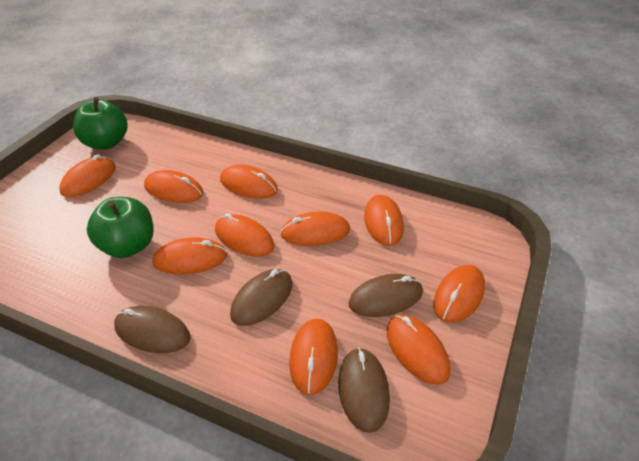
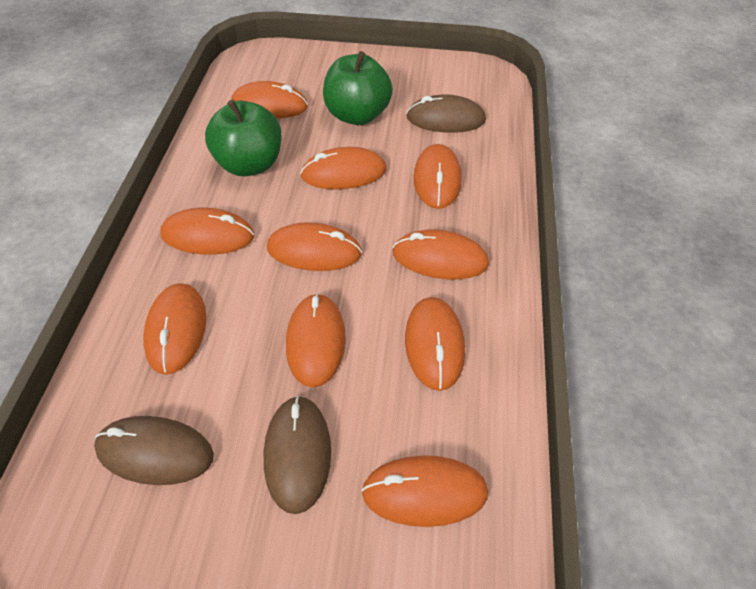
brown mouse: [114,306,190,353] [230,269,293,326] [338,347,390,433] [349,274,423,317] = 4 -> [94,416,214,485] [264,396,331,514] [406,94,486,133] = 3

